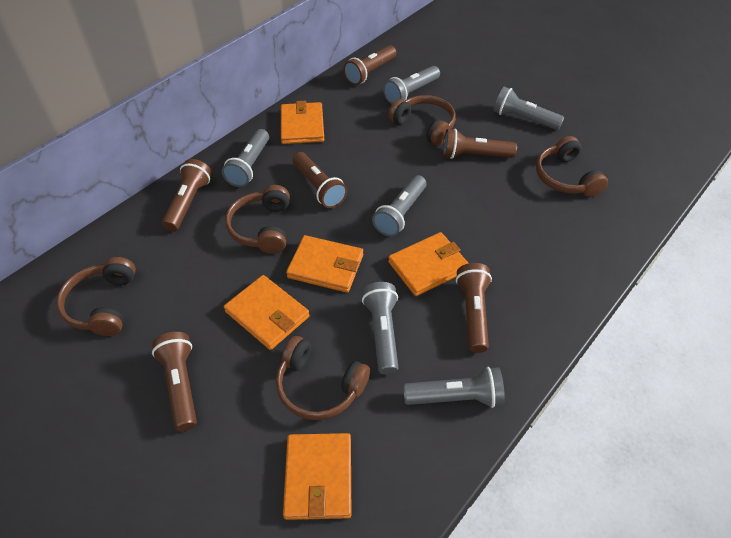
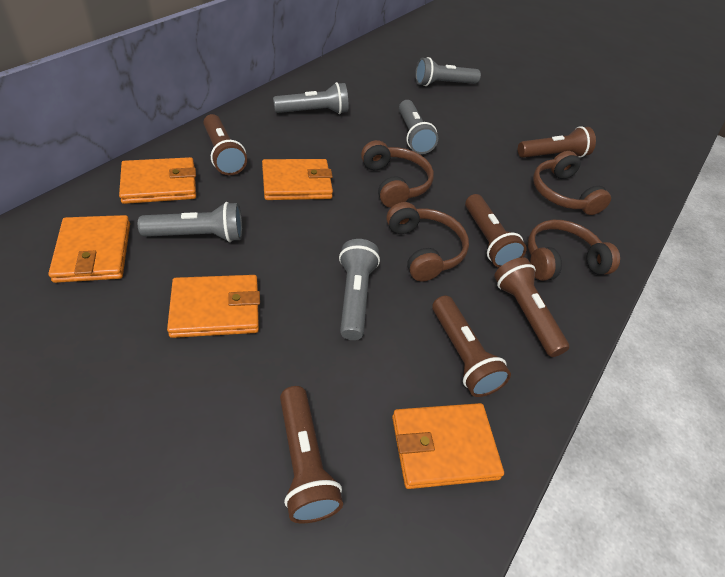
brown headphones: [56,257,136,336] [225,185,290,254] [276,336,370,420] [388,95,456,146] [536,136,608,197] = 5 -> [361,140,434,208] [386,202,469,282] [528,220,620,281] [533,151,611,215] = 4
grey flashlight: [222,129,269,187] [362,282,399,375] [372,175,426,237] [383,66,440,104] [403,367,505,408] [493,87,564,130] = 6 -> [138,202,242,242] [273,82,348,114] [339,239,380,340] [399,100,438,154] [415,57,481,86] = 5

